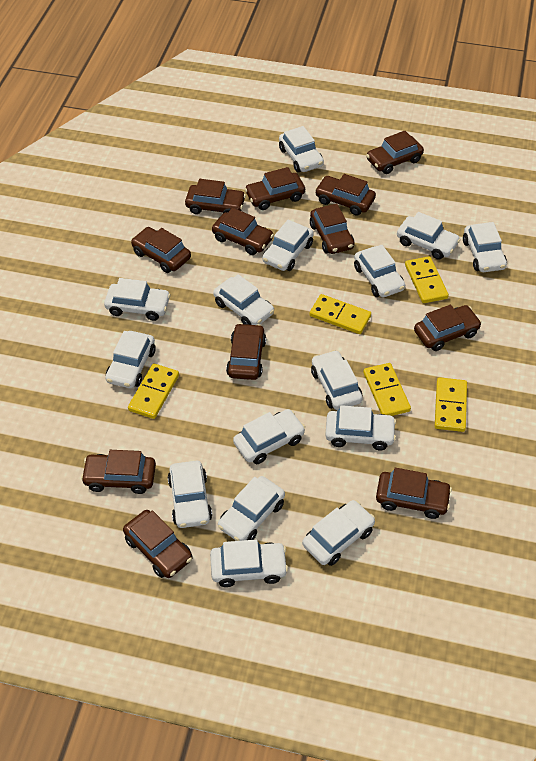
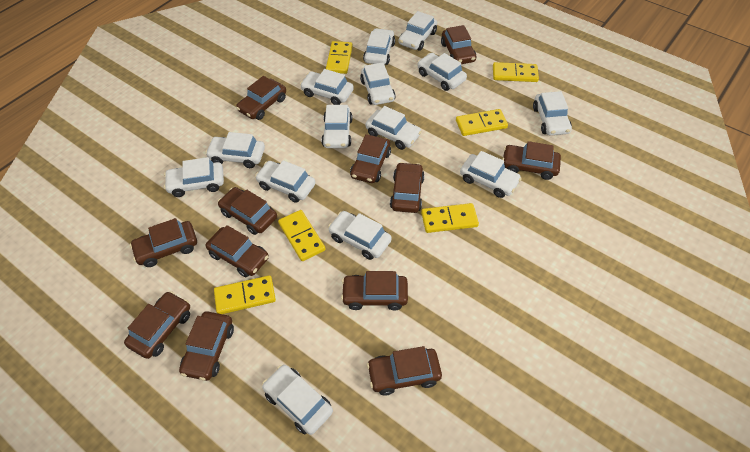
white car: [104,278,171,321] [105,331,156,388] [168,461,212,528] [210,540,288,587] [213,274,274,325] [218,476,285,541] [233,409,305,464] [262,220,314,271] [279,126,324,172] [302,500,375,566] [311,350,362,410] [325,405,396,450] [354,245,405,298] [397,212,460,260] [463,222,507,272] = 15 -> [164,157,224,197] [205,132,265,168] [255,160,315,203] [262,365,333,435] [300,69,354,105] [321,105,352,148] [328,211,392,260] [360,62,396,105] [363,28,395,65] [365,106,422,150] [399,11,437,51] [417,53,467,91] [460,151,522,198] [533,91,572,135] = 14
yellow domino: [128,363,179,419] [310,294,371,334] [363,363,411,416] [405,256,449,303] [435,377,467,432] = 5 -> [214,275,276,314] [278,210,325,261] [326,41,353,74] [421,203,479,233] [456,109,508,136] [493,62,539,82] = 6

